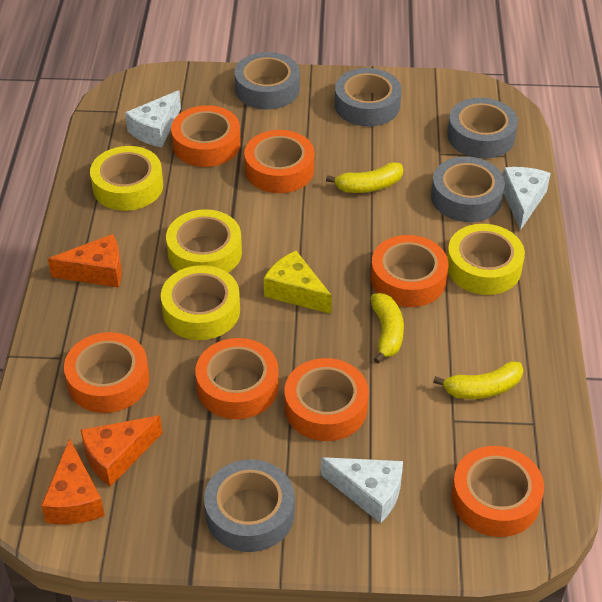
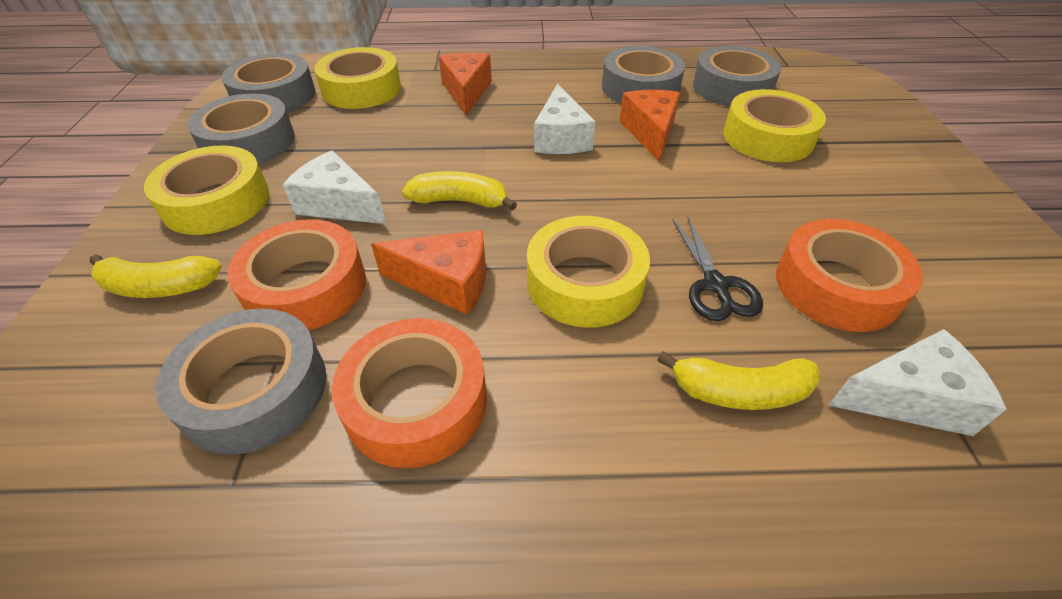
black scissors: none = 0 -> [672,216,763,321] = 1
orange tape: [64,332,149,413] [171,105,241,167] [195,338,279,419] [244,130,314,193] [284,358,369,441] [371,235,448,307] [451,446,544,537] = 7 -> [227,219,366,330] [332,318,487,468] [776,219,923,332] = 3
yellow cheese: [264,251,332,314] = 1 -> none = 0

